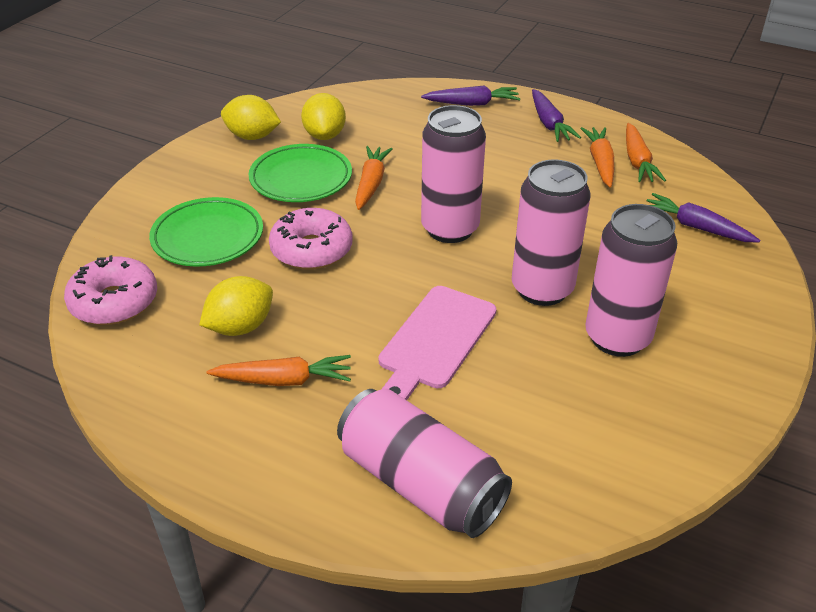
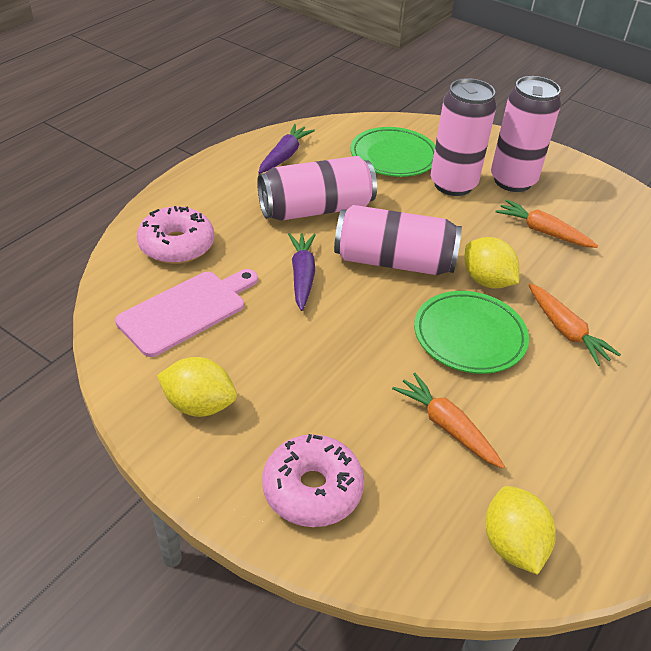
orange carrot: [206,355,351,386] [355,146,393,210] [580,127,614,188] [626,123,666,182] = 4 -> [392,373,505,468] [496,199,598,248] [528,283,621,366] = 3
purple carrot: [421,85,520,106] [532,89,581,142] [647,193,760,243] = 3 -> [258,124,315,174] [288,233,316,311] = 2

